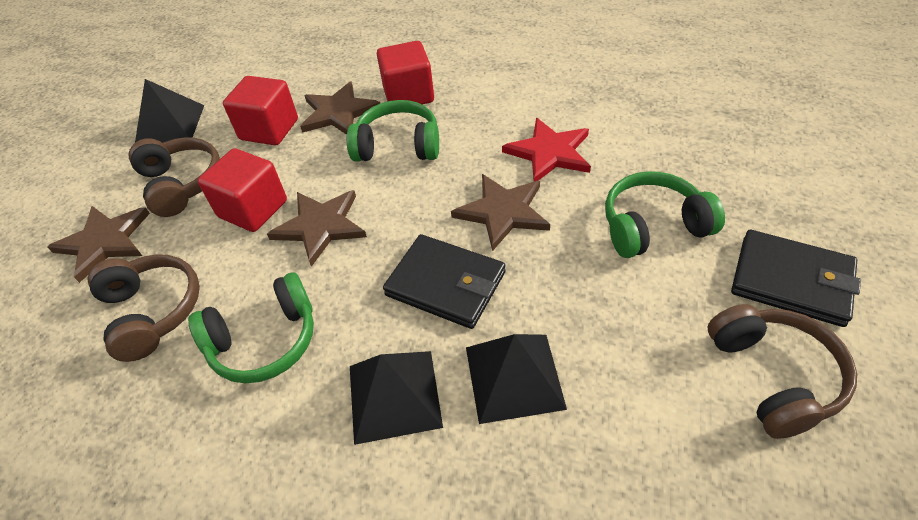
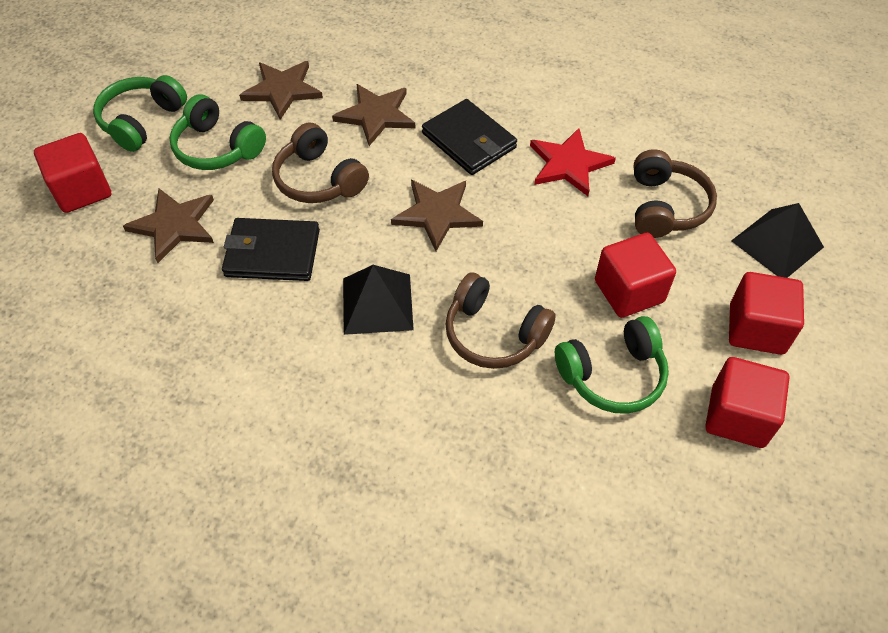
black pyramid: [135,79,204,143] [350,351,443,445] [466,334,567,424] = 3 -> [343,265,414,335] [731,203,824,278] = 2
red cube: [198,148,287,232] [223,76,298,145] [377,41,434,105] = 3 -> [34,133,111,213] [595,233,676,318] [705,357,789,448] [729,272,804,355] = 4

